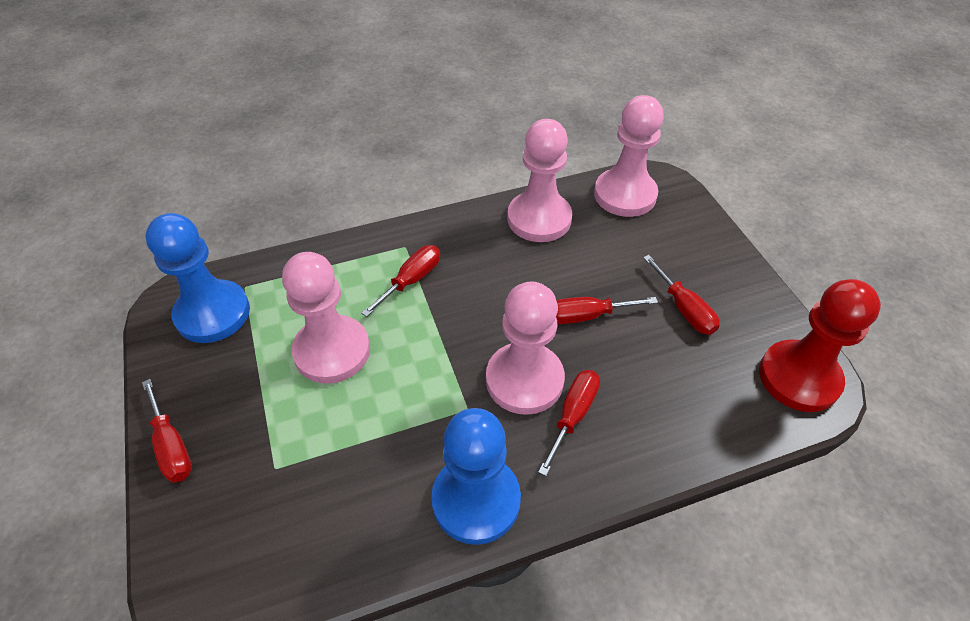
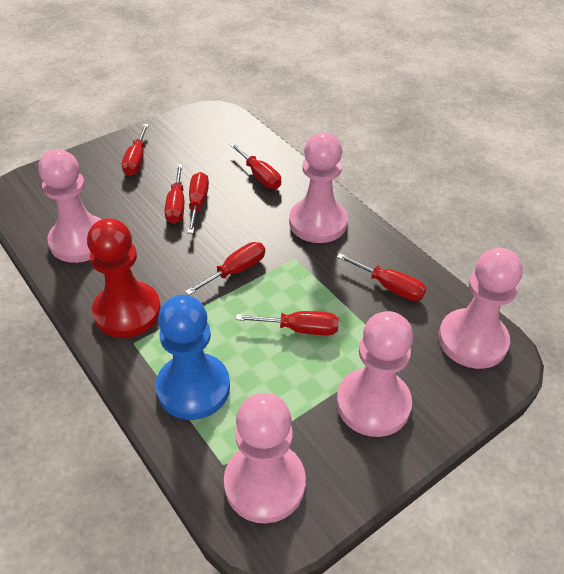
blue pawn: [146,213,250,343] [431,408,521,545] = 2 -> [156,295,230,420] = 1
pink pawn: [282,252,370,384] [486,281,565,415] [507,119,572,242] [594,95,664,217] = 4 -> [38,149,102,263] [224,393,306,523] [289,132,348,243] [337,311,413,437] [438,248,523,369] = 5
red screwdriver: [142,379,192,483] [361,245,440,317] [538,370,600,476] [556,297,658,324] [643,255,720,335] = 5 -> [122,124,149,176] [165,164,184,224] [185,242,265,295] [187,172,209,233] [229,143,281,189] [236,311,339,335] [337,253,426,301] = 7

